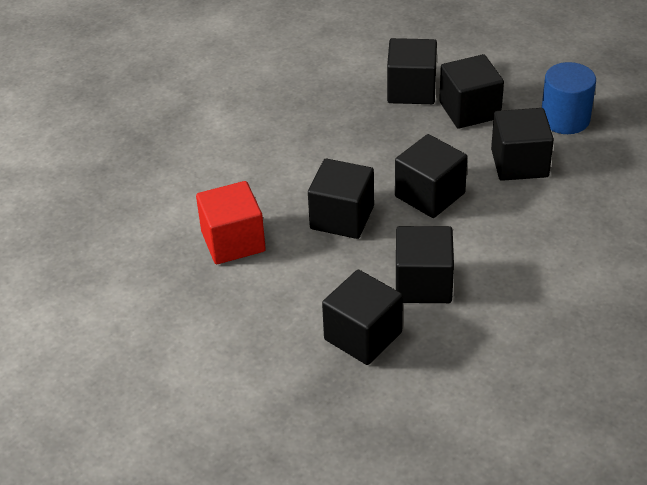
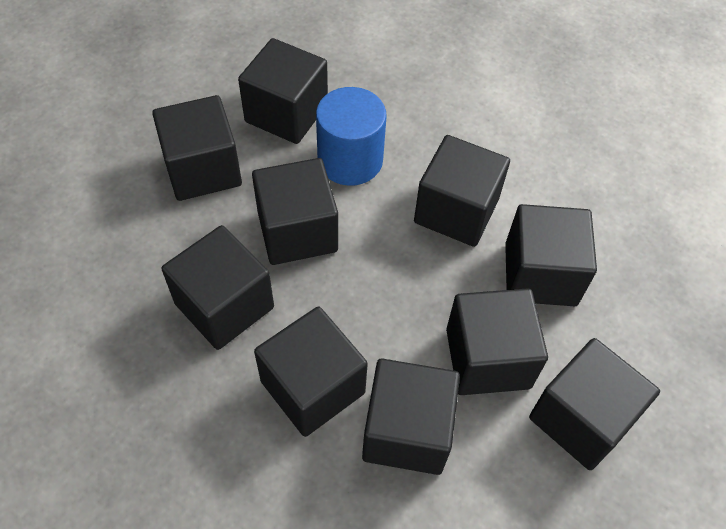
black cube: [308,159,374,239] [322,270,403,365] [387,38,437,104] [395,134,467,218] [396,226,454,303] [439,54,504,129] [491,108,554,181] = 7 -> [152,95,242,201] [161,225,274,350] [238,38,328,144] [252,158,338,265] [254,306,368,437] [362,358,460,475] [414,135,510,247] [446,288,548,395] [505,204,597,306] [529,338,660,470] = 10
red cube: [196,181,266,264] = 1 -> none = 0

